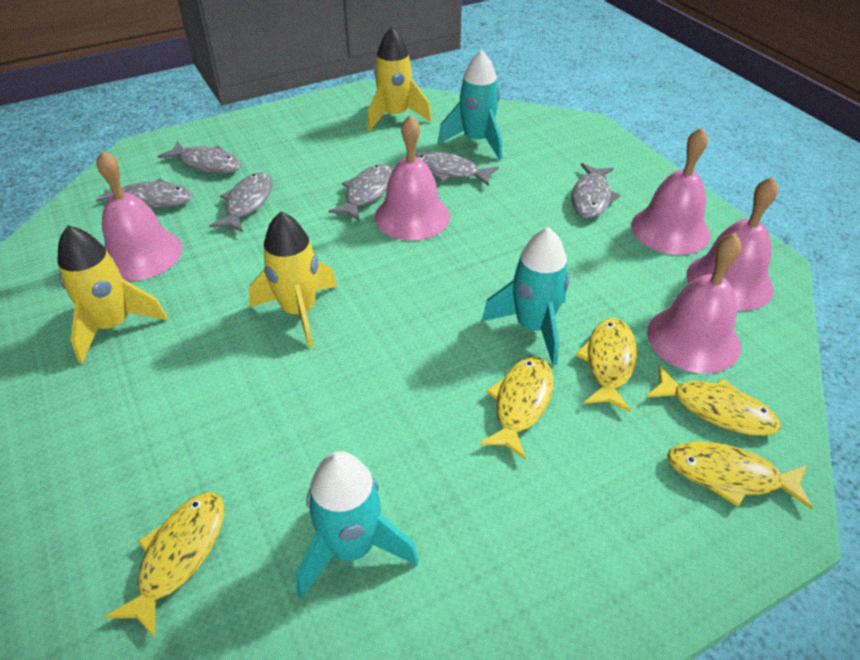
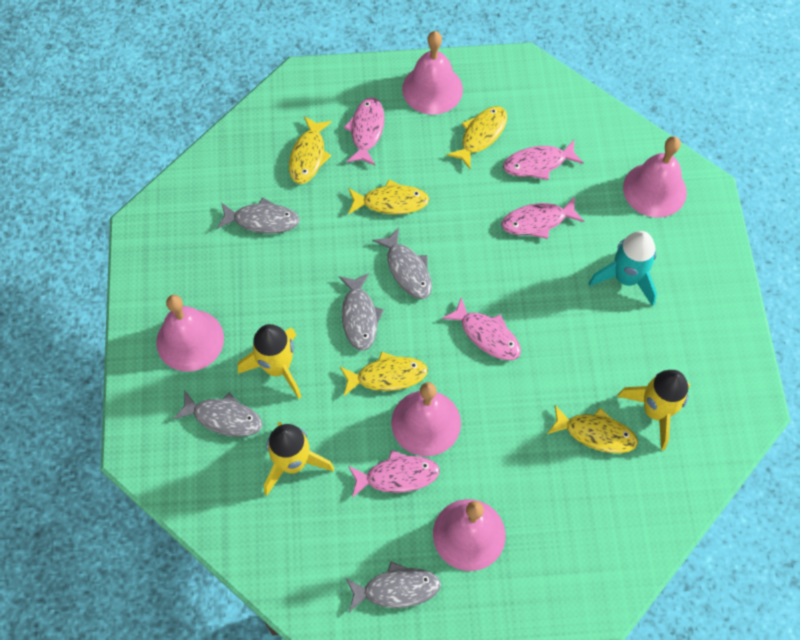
grey fish: [96,178,193,207] [157,141,241,173] [209,172,273,232] [328,164,393,221] [415,151,499,186] [571,163,620,218] = 6 -> [173,390,262,437] [217,197,300,233] [339,273,384,351] [346,561,441,612] [373,228,432,299] = 5
pink fish: none = 0 -> [344,97,385,166] [348,450,440,498] [442,297,521,360] [502,197,584,239] [503,140,584,180] = 5
turquoise rocket: [296,451,419,598] [438,50,502,160] [482,227,570,366] = 3 -> [588,231,657,306] = 1

